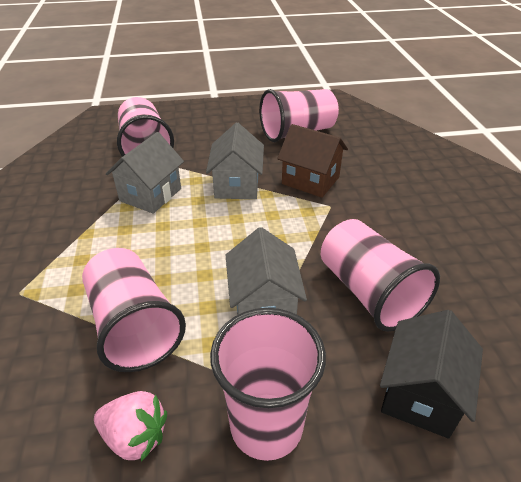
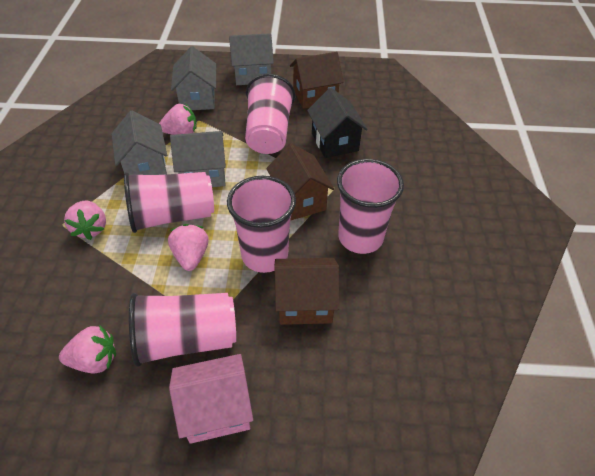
brown house: [277,124,348,198] = 1 -> [266,143,334,221] [274,258,339,325] [290,52,344,109] = 3
grey house: [106,132,184,214] [206,122,264,199] [226,227,307,315] = 3 -> [112,110,167,175] [170,131,226,187] [171,46,216,110] [229,33,274,85] = 4
pink house: none = 0 -> [169,354,253,444] = 1
pink strawberry: [94,391,167,462] = 1 -> [59,326,116,373] [64,201,106,240] [159,104,197,135] [168,224,209,271] = 4

